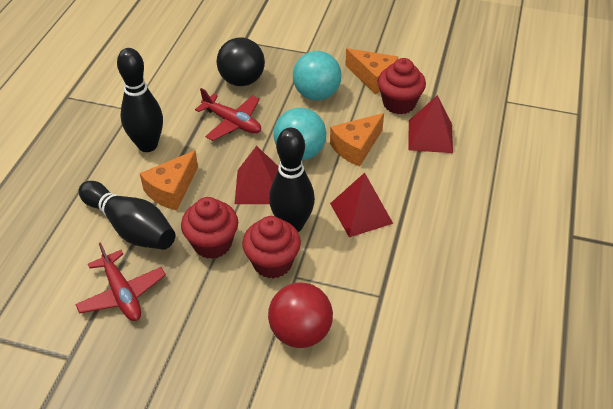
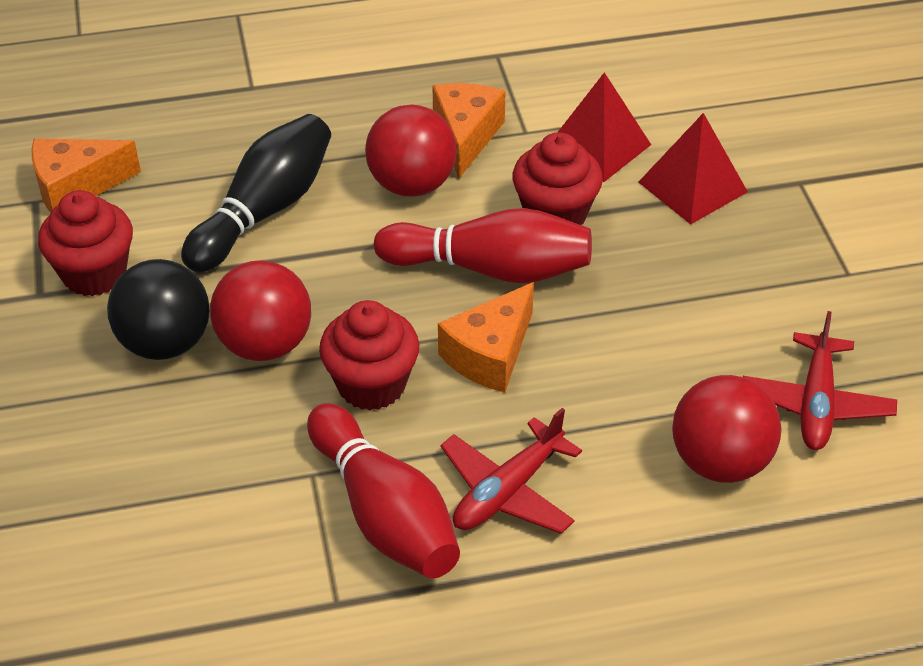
black bowling pin: [79,181,176,250] [117,48,163,152] [269,128,315,232] = 3 -> [181,114,331,273] = 1
red ball: [268,282,333,348] = 1 -> [210,260,311,361] [365,105,457,196] [672,375,782,483] = 3
red bowling pin: none = 0 -> [307,403,460,579] [374,208,592,283] = 2
red pyramid: [234,146,279,204] [330,173,393,237] [408,95,453,153] = 3 -> [558,72,651,182] [638,113,748,224] = 2
turquoise ball: [274,108,326,161] [293,51,342,100] = 2 -> none = 0

